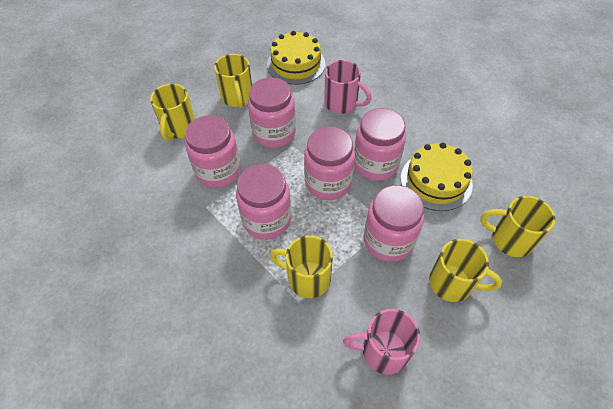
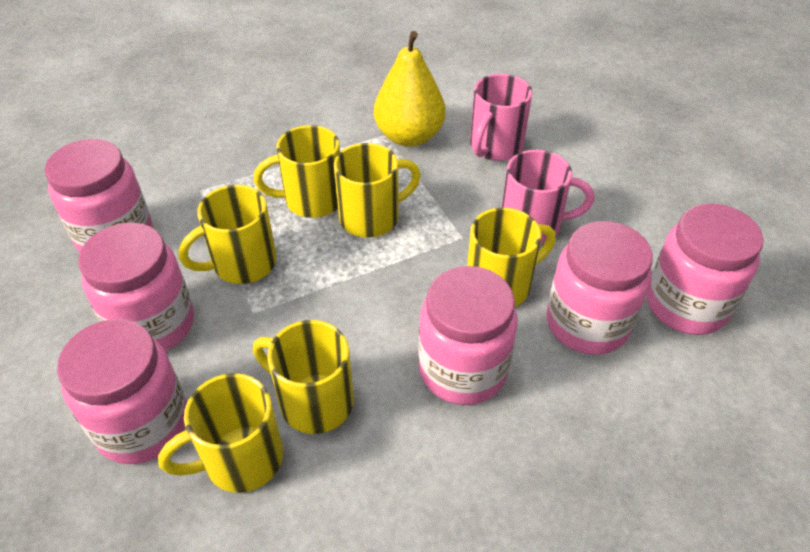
yellow cake: [267,31,325,85] [401,143,473,211] = 2 -> none = 0
yellow mug: [150,84,195,141] [214,54,252,108] [270,235,333,298] [429,239,502,302] [480,196,555,257] = 5 -> [158,373,283,493] [178,185,277,284] [253,320,354,434] [254,125,340,218] [334,143,421,238] [467,208,556,307] = 6
yellow pear: none = 0 -> [374,31,446,147] = 1

